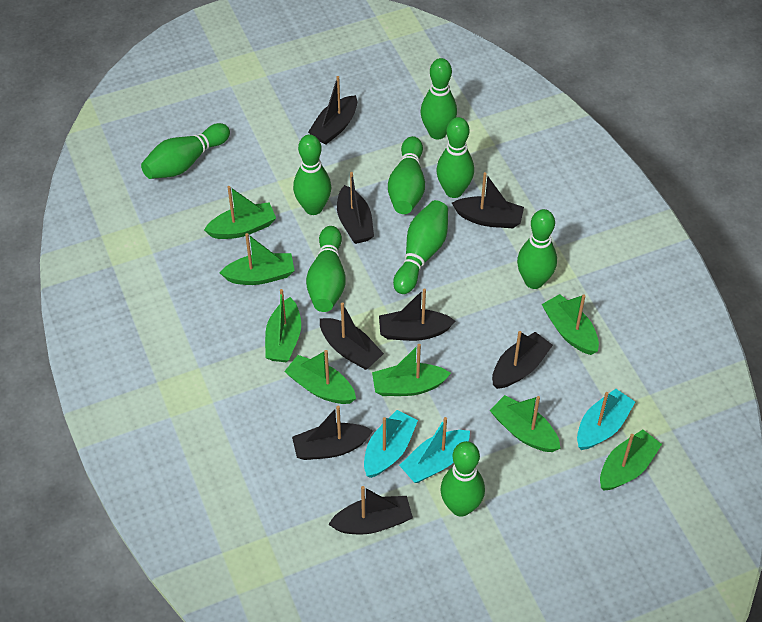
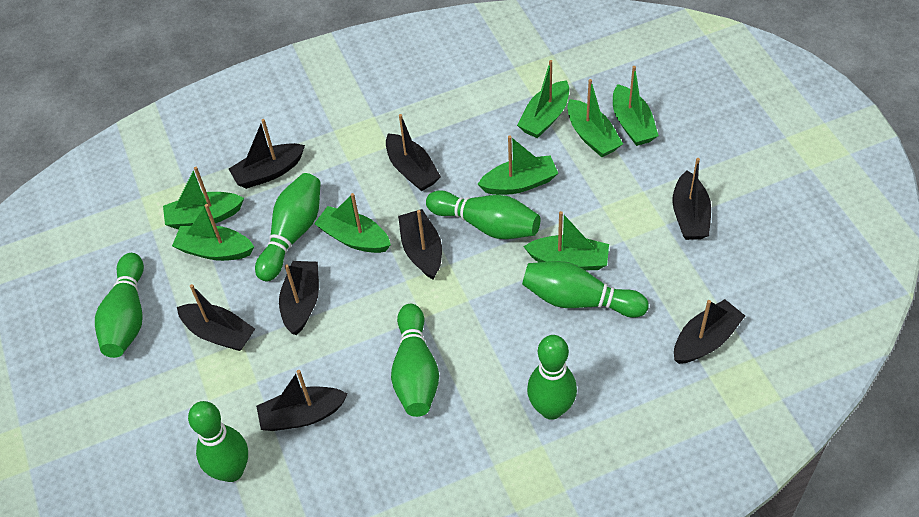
green bowling pin: [141,123,230,179] [293,134,331,215] [306,226,346,312] [388,136,425,214] [393,200,448,294] [421,58,457,139] [436,117,474,198] [440,441,485,517] [517,209,557,289] = 9 -> [95,253,144,358] [188,401,248,482] [255,173,321,281] [391,304,439,417] [426,190,540,239] [522,261,649,318] [527,335,577,420] = 7
turquoise boat: [364,410,418,478] [399,417,470,483] [577,389,635,450] = 3 -> none = 0

